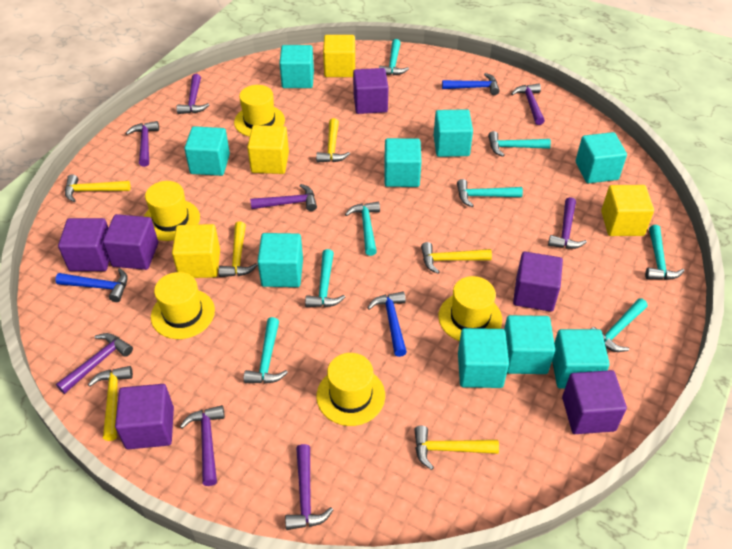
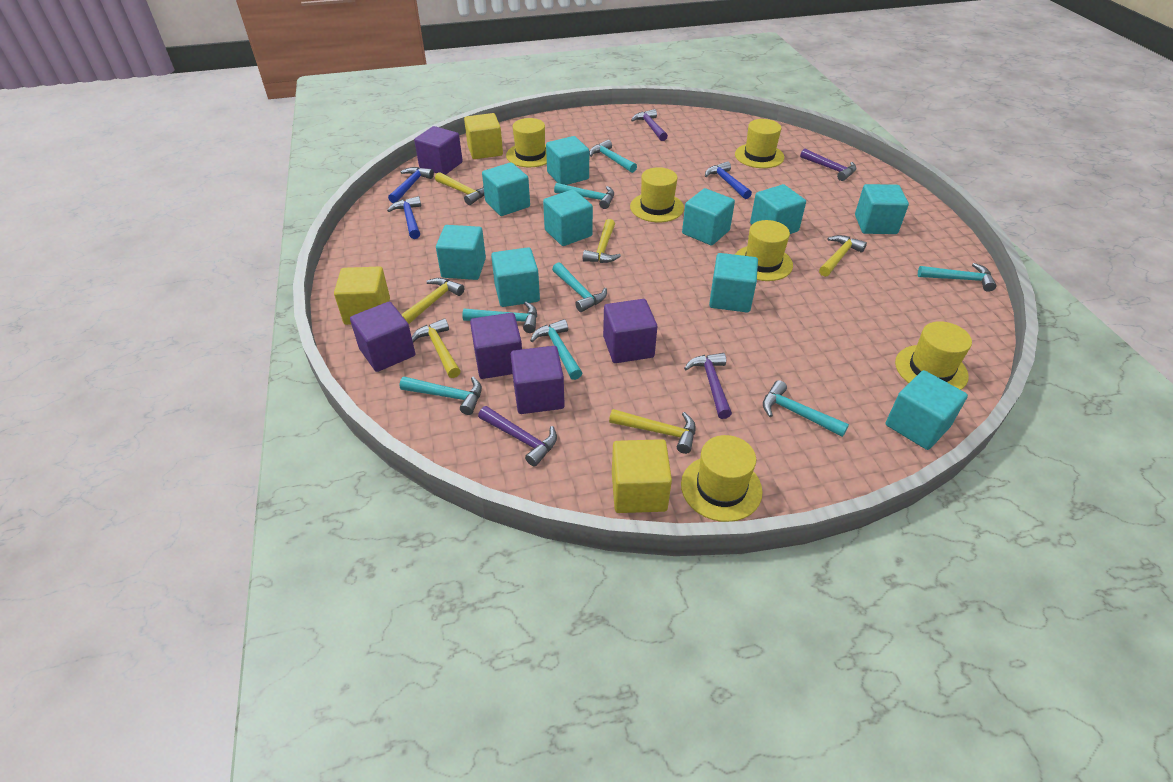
purple cube: [58,218,109,271] [103,214,158,270] [115,384,174,449] [353,68,388,114] [513,252,563,312] [562,370,627,434] = 6 -> [350,302,415,372] [414,126,463,175] [470,313,522,379] [511,346,565,414] [603,299,657,363] = 5
purple hammer: [56,333,133,394] [126,121,159,167] [177,74,209,114] [180,405,225,486] [250,184,317,211] [285,444,333,530] [511,84,545,125] [548,197,587,249] = 8 -> [478,406,557,467] [631,109,668,141] [684,353,732,419] [800,149,856,181] = 4
turquoise cube: [184,126,230,176] [257,233,303,287] [279,45,314,88] [384,138,422,187] [434,109,473,157] [458,328,509,388] [504,315,555,374] [552,329,610,389] [576,132,627,183] = 9 -> [436,225,486,280] [482,162,530,216] [491,247,540,307] [543,189,593,246] [546,136,589,185] [682,188,735,245] [709,253,758,313] [750,184,806,234] [855,184,909,234] [886,370,968,450] = 10
yellow cube: [172,224,220,278] [247,125,289,174] [323,35,355,77] [601,185,654,236] = 4 -> [334,267,390,325] [464,113,503,159] [612,439,672,513] = 3
yellow hat: [144,181,200,241] [151,272,215,339] [234,85,285,137] [317,353,385,426] [438,276,502,341] = 5 -> [506,118,547,167] [630,167,684,222] [681,435,762,522] [735,119,784,168] [735,220,793,281] [895,321,972,390] = 6

